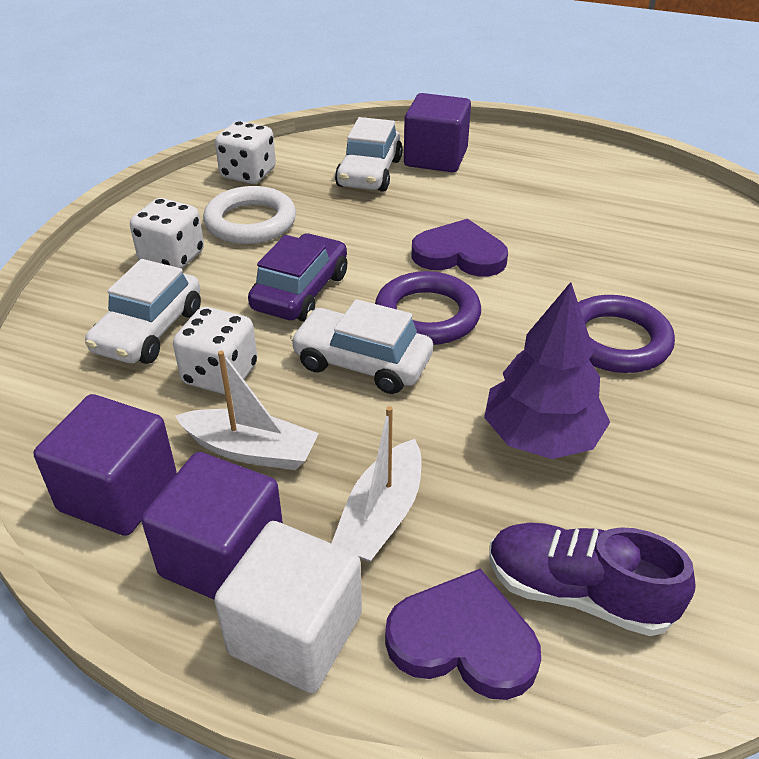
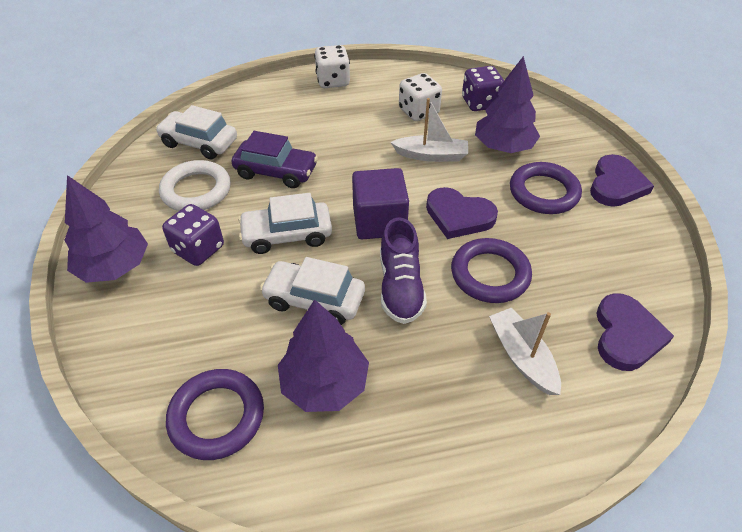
purple cube: [34,394,177,536] [141,452,283,599] [404,93,471,172] = 3 -> [352,168,409,239] = 1
purple dice: none = 0 -> [162,204,224,266] [462,66,504,111] = 2
purple heart: [385,569,541,700] [411,219,508,277] = 2 -> [426,187,498,239] [590,154,654,207] [596,293,674,371] = 3
purple ring: [375,271,481,345] [578,295,675,373] = 2 -> [166,369,264,460] [451,238,532,303] [510,162,582,214] = 3
purple tree: [484,282,610,459] = 1 -> [64,175,148,283] [278,299,369,412] [475,56,540,153] = 3
white cube: [214,521,362,693] = 1 -> none = 0
white dice: [130,198,204,269] [173,307,257,395] [215,121,276,184] = 3 -> [314,45,350,88] [399,73,442,121] = 2

